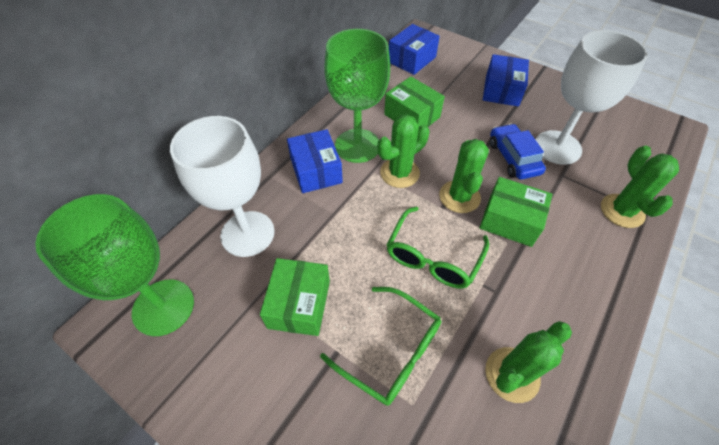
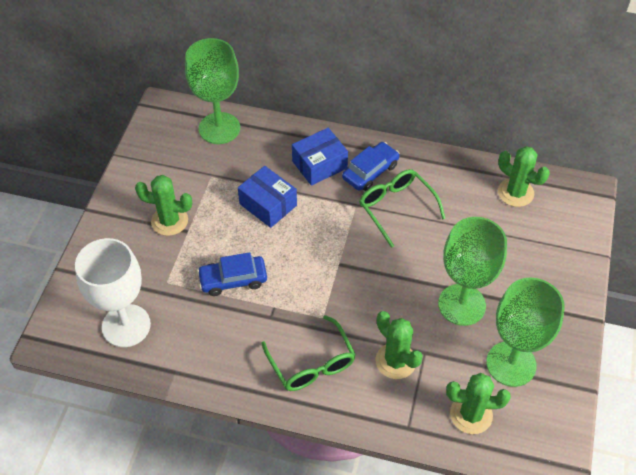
blue box: [287,129,343,193] [389,24,440,75] [483,54,529,107] = 3 -> [238,166,297,228] [292,128,348,186] = 2
blue car: [490,124,546,180] = 1 -> [197,252,267,296] [342,142,399,191] = 2
green box: [260,258,330,336] [384,77,445,127] [479,177,552,247] = 3 -> none = 0
green goblet: [35,194,194,336] [324,29,390,163] = 2 -> [185,38,240,144] [438,217,507,326] [486,277,565,387] = 3
white goblet: [170,116,275,257] [536,30,648,165] = 2 -> [75,238,151,347] = 1

